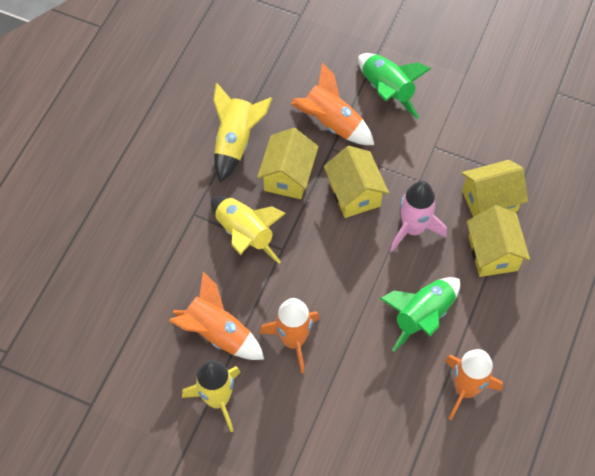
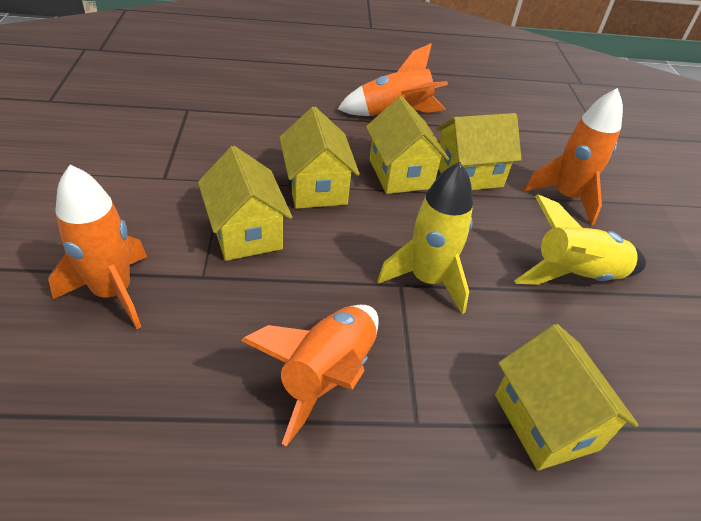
green rocket: [358,53,431,119] [379,277,460,352] = 2 -> none = 0
pink rocket: [390,181,447,252] = 1 -> none = 0
yellow house: [257,128,319,199] [324,146,389,218] [462,160,528,217] [467,205,530,277] = 4 -> [198,146,293,261] [279,107,360,209] [366,96,449,194] [436,113,522,190] [495,324,638,470] = 5
yellow rocket: [182,360,241,432] [211,196,286,264] [213,83,272,182] = 3 -> [377,162,473,314] [514,194,646,285] = 2

